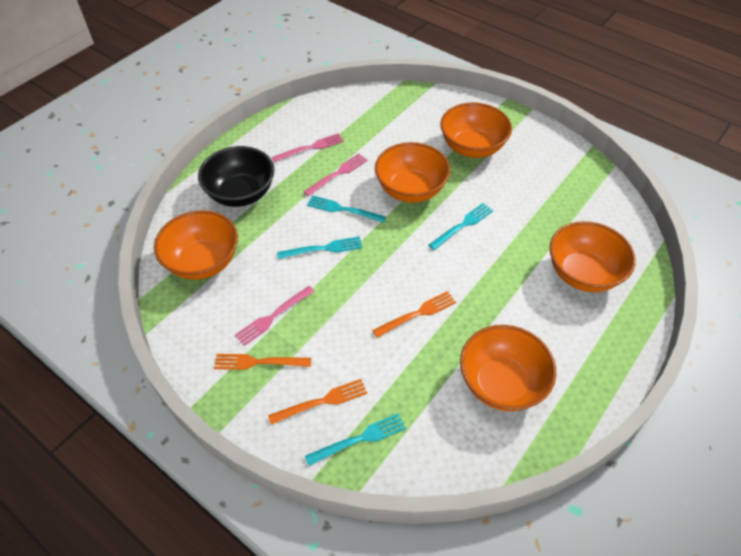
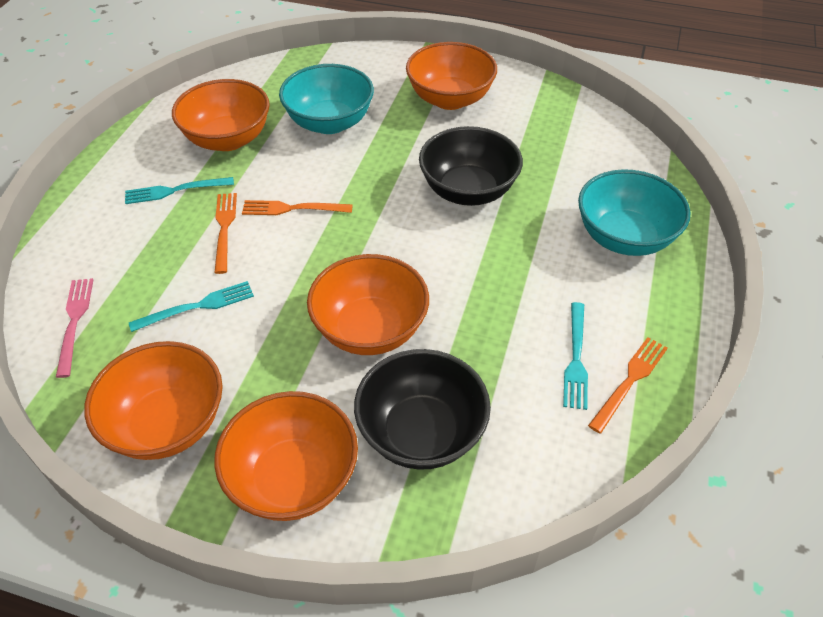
black bowl: [198,146,275,207] = 1 -> [354,349,491,470] [419,126,523,206] = 2
pink fork: [235,286,315,346] [272,133,344,162] [304,153,368,196] = 3 -> [56,278,94,378] = 1
turquoise bowl: none = 0 -> [279,64,374,134] [578,169,691,256] = 2
turquoise fork: [277,236,363,259] [305,413,406,466] [307,195,386,223] [429,203,493,250] = 4 -> [125,177,234,204] [129,281,254,332] [563,302,588,410] = 3

